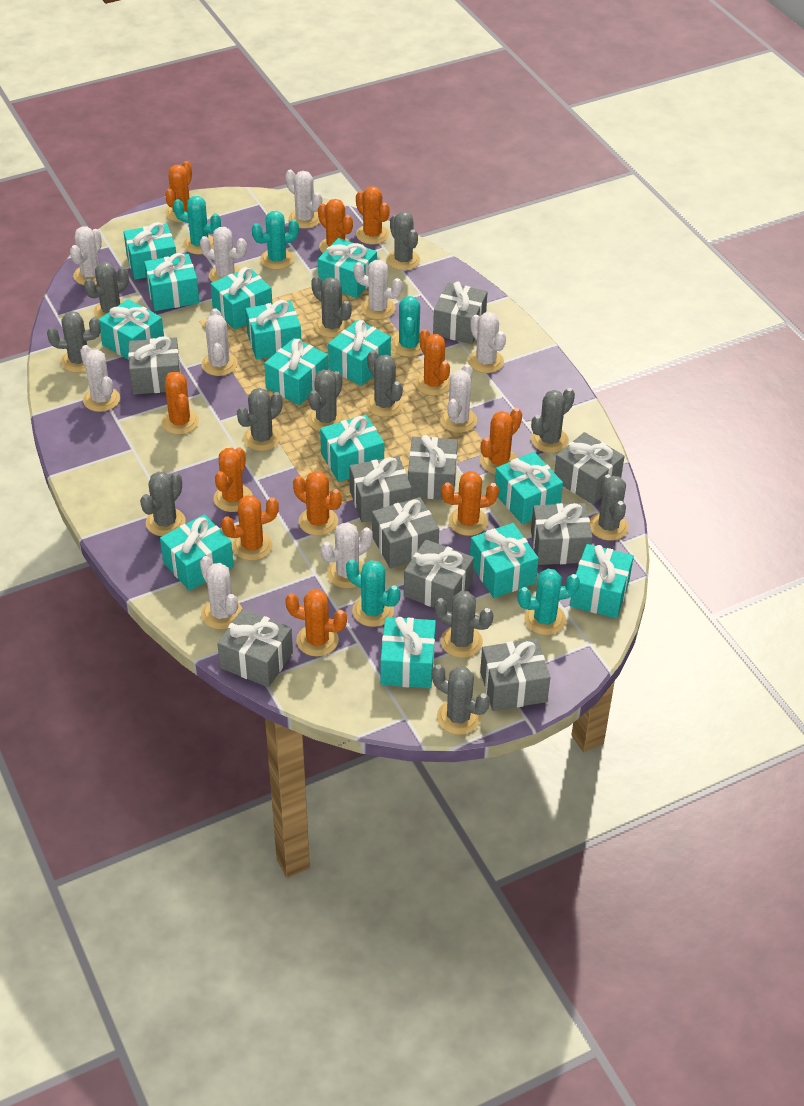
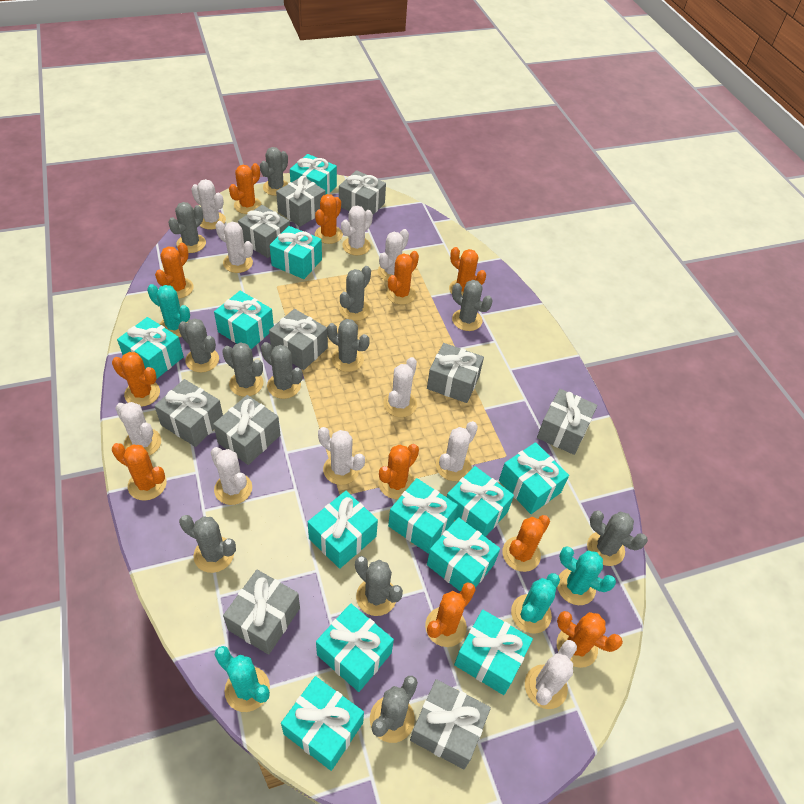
turquoise cactus: [173,196,221,254] [252,211,299,270] [346,559,400,627] [391,296,423,357] [518,569,580,635] = 5 -> [147,284,190,337] [215,646,270,712] [511,573,560,634] [557,546,616,605] = 4
turquoise gift: [99,299,164,360] [124,222,176,280] [144,253,199,311] [160,514,234,591] [211,267,272,330] [245,300,301,359] [264,338,328,405] [318,238,377,298] [320,414,384,482] [328,320,391,386] [380,617,436,688] [470,523,539,598] [495,452,563,524] [570,544,634,618] = 14 -> [117,317,184,379] [214,291,274,349] [270,226,322,279] [281,676,364,771] [290,154,337,195] [308,491,378,569] [316,603,394,692] [388,478,458,554] [427,517,500,592] [447,466,514,537] [454,609,533,695] [499,442,569,514] = 12

